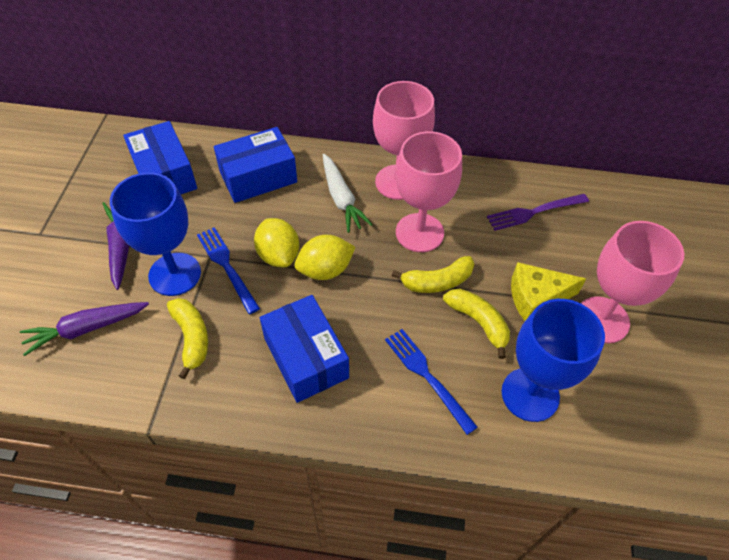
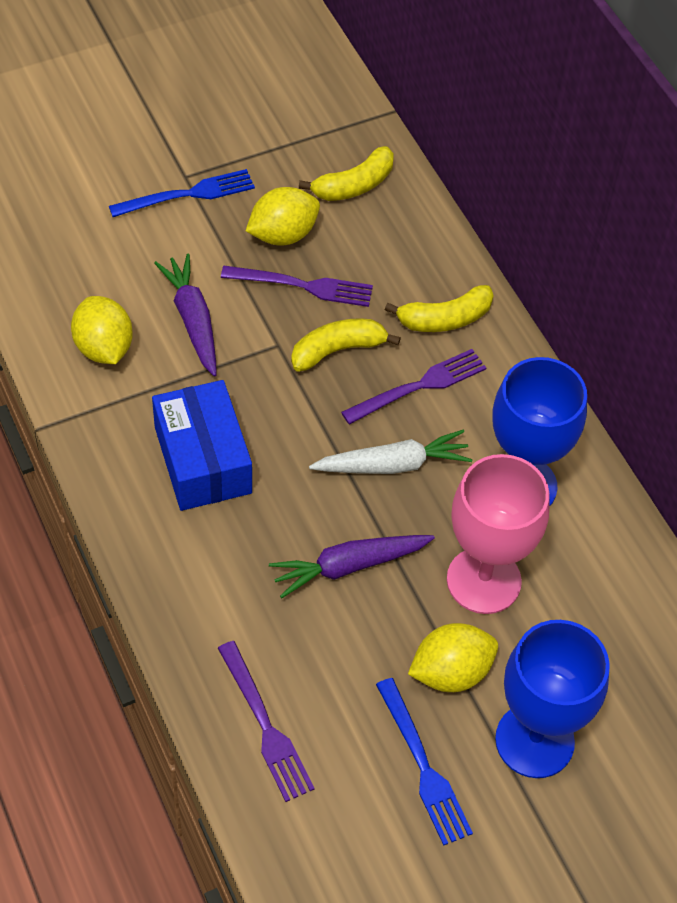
blue box: [123,121,197,194] [214,127,297,203] [260,295,349,403] = 3 -> [152,380,252,511] = 1
pink goblet: [373,81,435,200] [396,131,462,252] [581,221,684,343] = 3 -> [447,454,550,614] = 1
purple fork: [487,194,589,231] = 1 -> [218,641,315,802] [221,266,373,307] [341,349,486,425] = 3
yellow cheese: [511,262,586,321] = 1 -> none = 0
yellow lemon: [254,218,299,267] [295,235,356,280] = 2 -> [71,296,133,364] [246,187,320,246] [408,623,498,692] = 3

